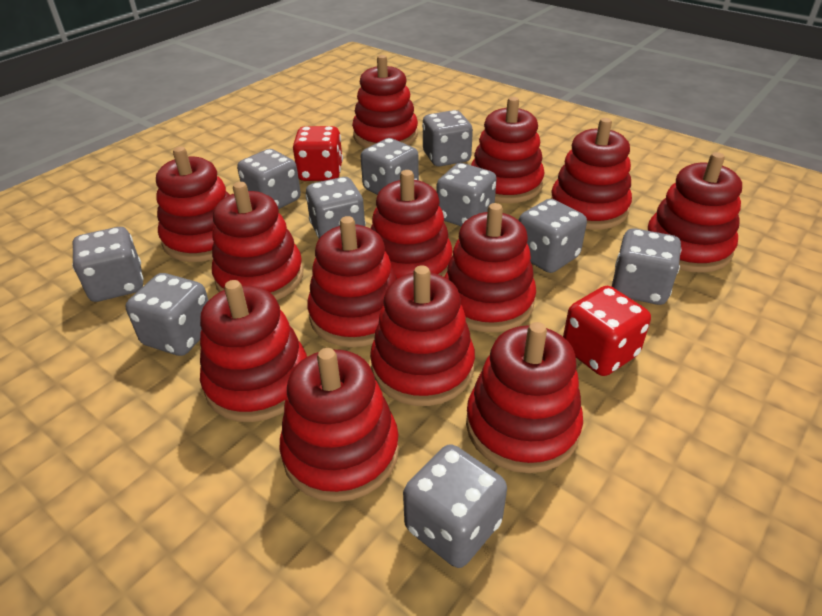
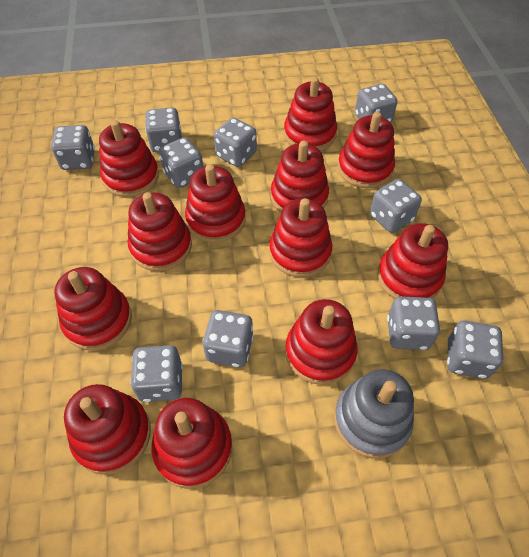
grey stacking toy: none = 0 -> [334,369,414,459] = 1
red dice: [293,126,343,181] [563,286,651,376] = 2 -> none = 0
red stacking toy: [156,146,230,262] [200,280,307,422] [212,182,303,300] [280,348,399,502] [307,216,396,347] [352,55,418,148] [370,170,453,279] [370,265,475,406] [445,203,536,332] [466,322,583,473] [471,97,544,203] [551,118,632,230] [647,152,742,273] = 13 -> [55,267,132,351] [64,384,151,475] [99,120,159,197] [127,192,192,271] [151,398,232,489] [185,164,245,243] [269,198,332,277] [271,141,329,212] [284,77,337,151] [285,299,357,385] [338,112,395,188] [377,223,448,299] = 12

